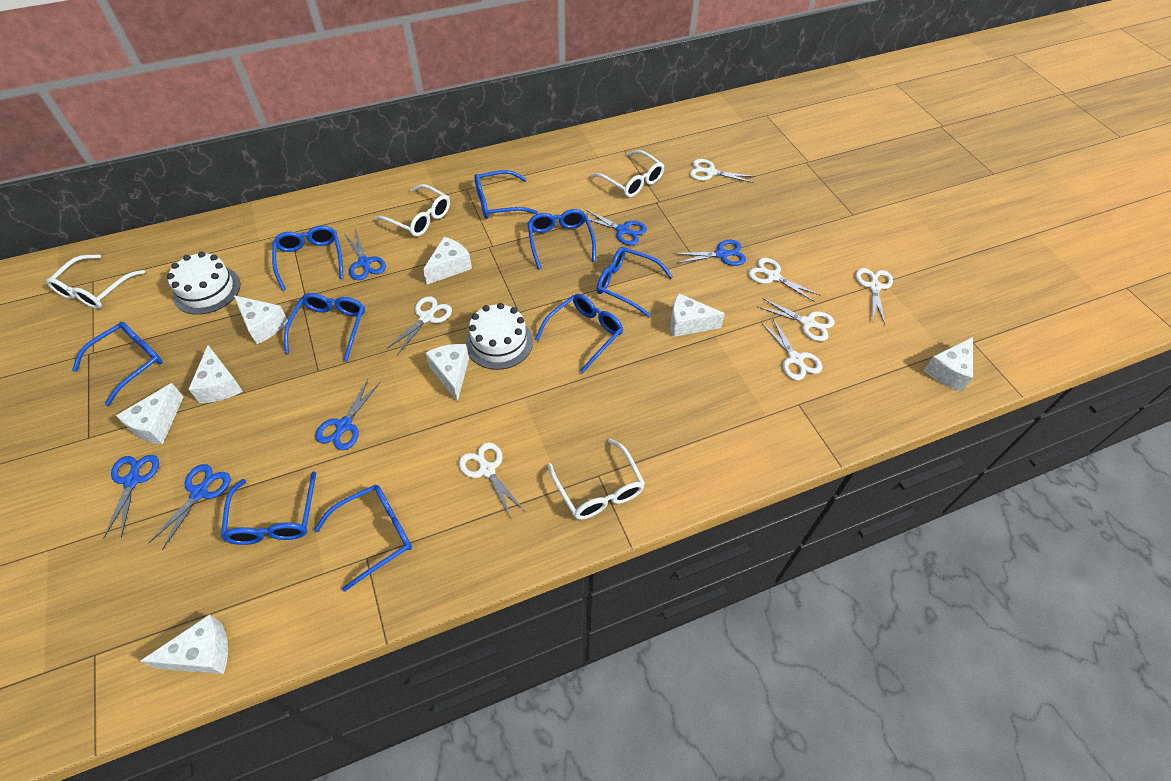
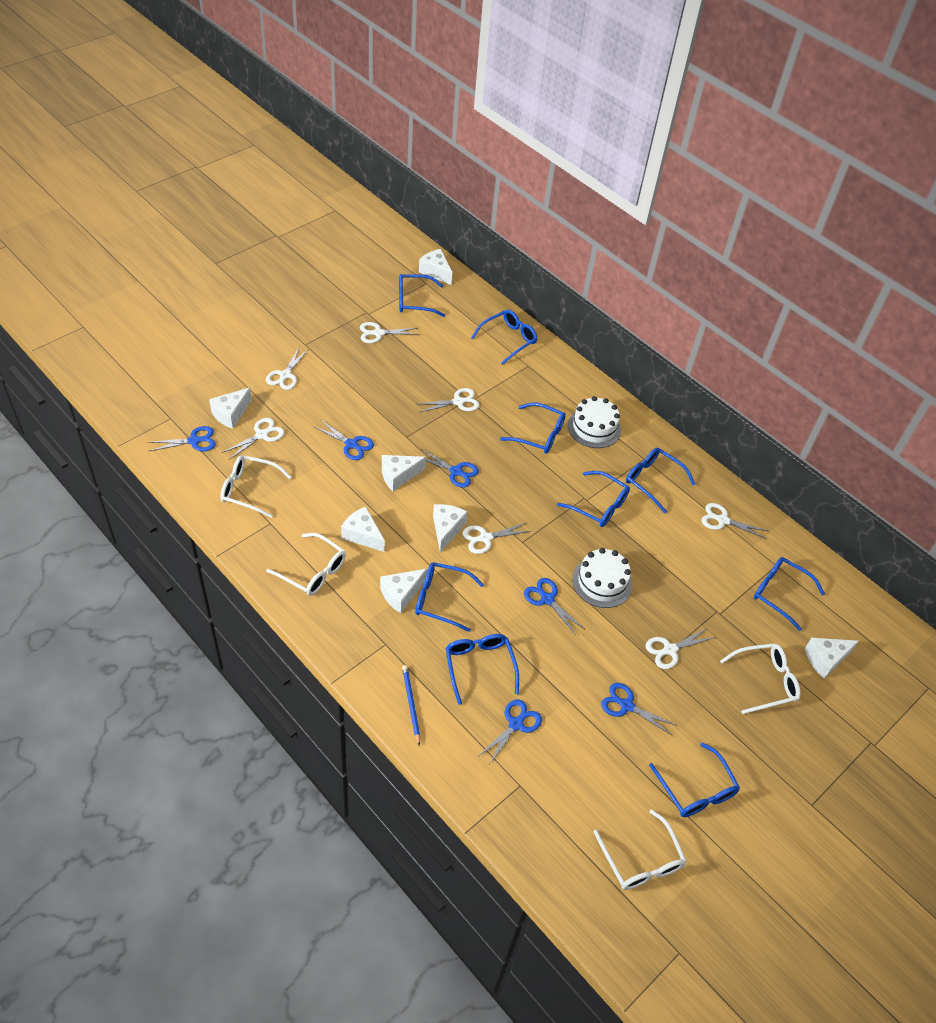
blue pencil: none = 0 -> [402,665,420,746] = 1
white cheese: [116,383,183,444] [140,615,228,674] [189,345,243,403] [234,295,288,344] [423,237,472,284] [425,344,469,402] [670,293,725,337] [924,337,973,391] = 8 -> [209,387,252,429] [341,506,385,552] [380,569,427,613] [382,455,426,491] [419,249,452,285] [433,504,467,552] [805,638,859,679] = 7

